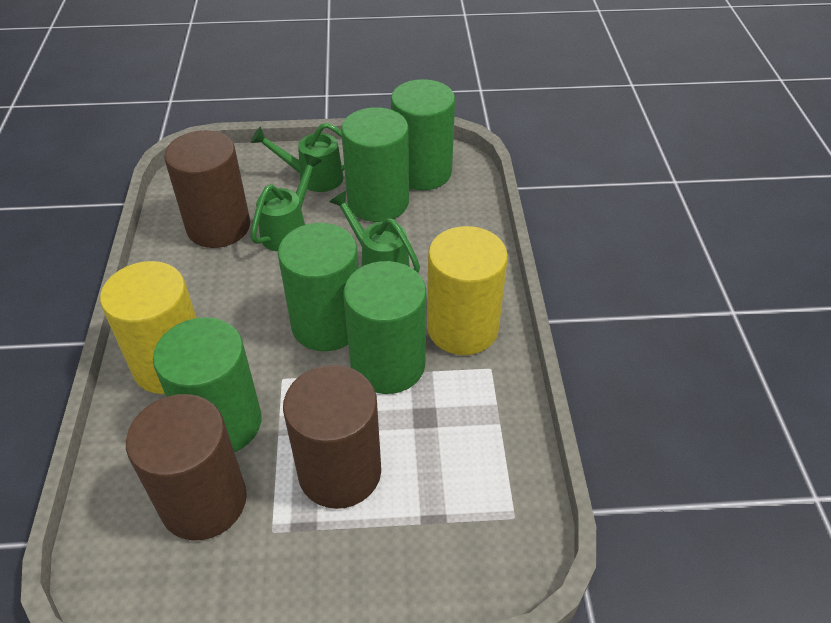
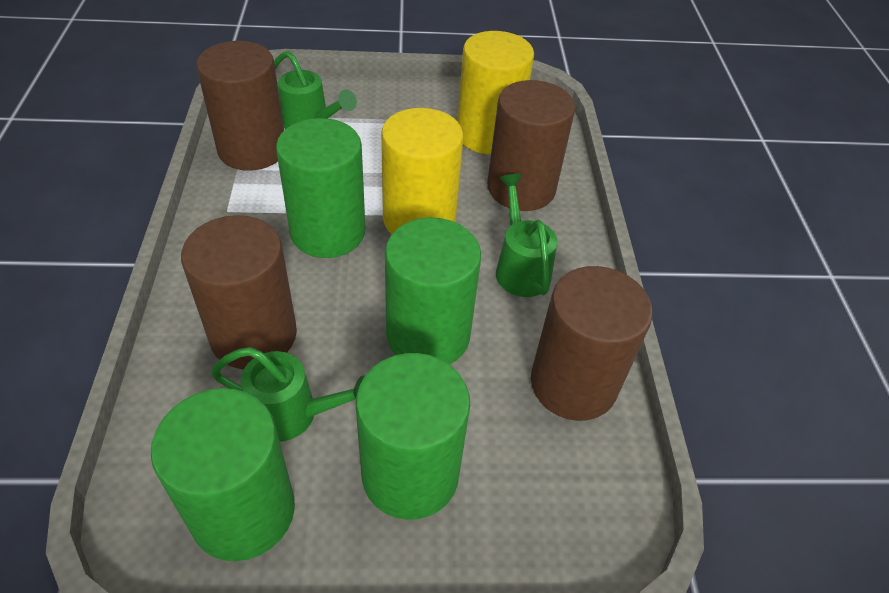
brown cylinder: [126,394,247,540] [164,130,250,248] [283,365,381,509] = 3 -> [181,215,297,369] [196,41,284,171] [487,80,575,211] [531,266,653,421] = 4
green cylinder: [153,317,262,452] [278,223,359,351] [341,107,409,222] [343,261,426,394] [391,79,455,190] = 5 -> [151,388,295,561] [276,118,365,258] [356,353,470,520] [385,217,481,365] = 4

